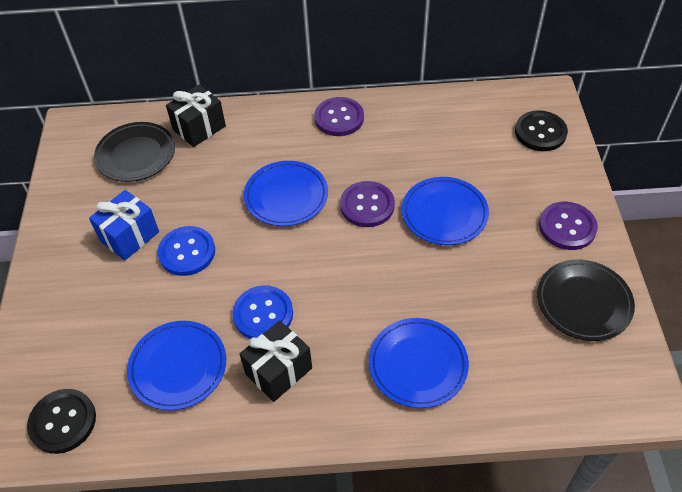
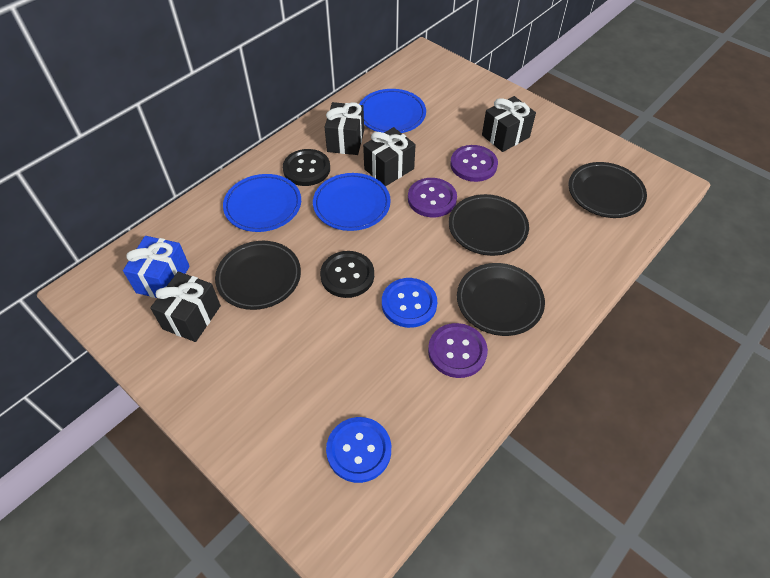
black gift: [166,85,226,147] [240,320,312,402] = 2 -> [150,272,221,342] [325,102,364,155] [363,127,416,186] [482,96,536,152] = 4
black plate: [94,122,175,182] [537,260,635,341] = 2 -> [215,241,301,310] [449,194,529,256] [457,263,545,336] [568,162,647,218] = 4
blue plate: [127,321,226,411] [244,161,328,226] [369,318,469,408] [402,177,489,245] = 4 -> [223,174,301,232] [313,173,391,231] [360,89,426,133] = 3

